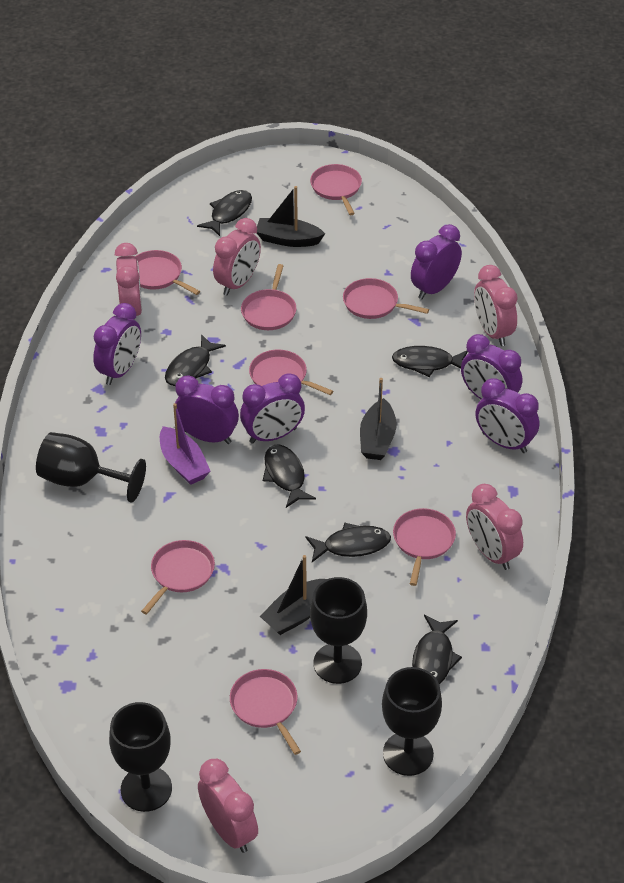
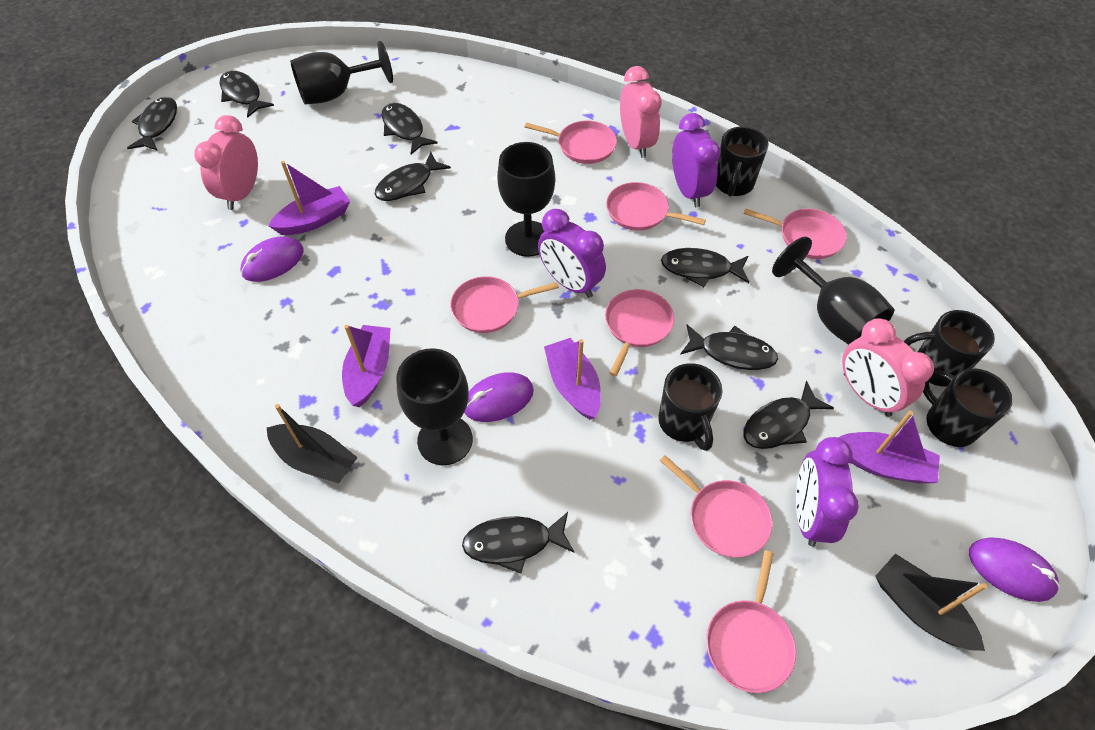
black boat: [257,186,325,247] [260,555,327,635] [360,378,396,460] = 3 -> [267,404,358,483] [875,554,987,651] = 2
black fish: [165,334,226,386] [197,190,252,236] [263,444,316,508] [306,522,391,562] [392,346,468,377] [412,615,462,684] = 6 -> [127,97,177,151] [220,71,274,118] [375,152,451,201] [382,103,438,154] [462,512,575,573] [661,248,749,287] [680,325,778,370] [744,381,834,449] = 8
black mug: none = 0 -> [658,363,722,451] [716,126,768,197] [903,310,995,387] [923,368,1013,447] = 4
pink clock: [115,243,142,320] [198,759,258,853] [213,218,261,296] [466,484,523,570] [474,265,518,346] = 5 -> [194,115,258,210] [620,66,662,158] [842,318,934,417] = 3
pink pan: [135,250,200,295] [141,540,215,614] [230,669,301,755] [241,264,296,330] [249,350,333,395] [310,164,362,215] [343,278,429,319] [393,508,456,586] = 8 -> [450,276,559,333] [525,121,617,164] [605,289,674,376] [606,182,706,231] [660,455,772,557] [706,550,796,693] [744,208,847,259] = 7
purple boat: [160,403,211,485] = 1 -> [268,161,350,235] [342,325,391,407] [544,338,601,420] [838,411,940,483] = 4
purple clock: [93,303,141,385] [175,375,239,444] [240,373,305,444] [411,224,462,299] [461,334,522,399] [475,378,539,453] = 6 -> [538,209,606,298] [672,113,721,208] [796,437,859,547] = 3
purple mouse: none = 0 -> [240,237,304,282] [464,372,534,422] [969,537,1060,602] = 3

